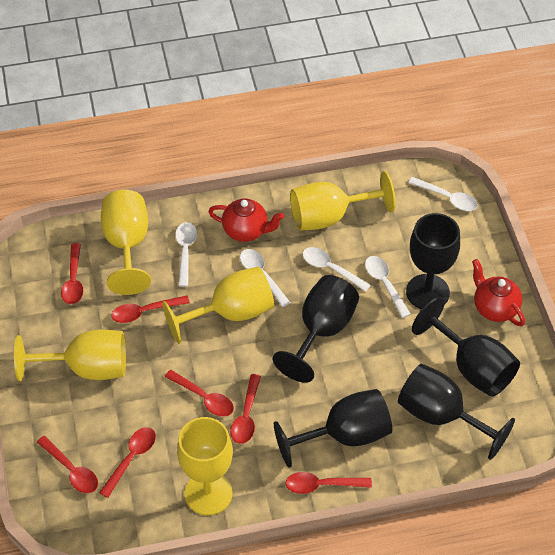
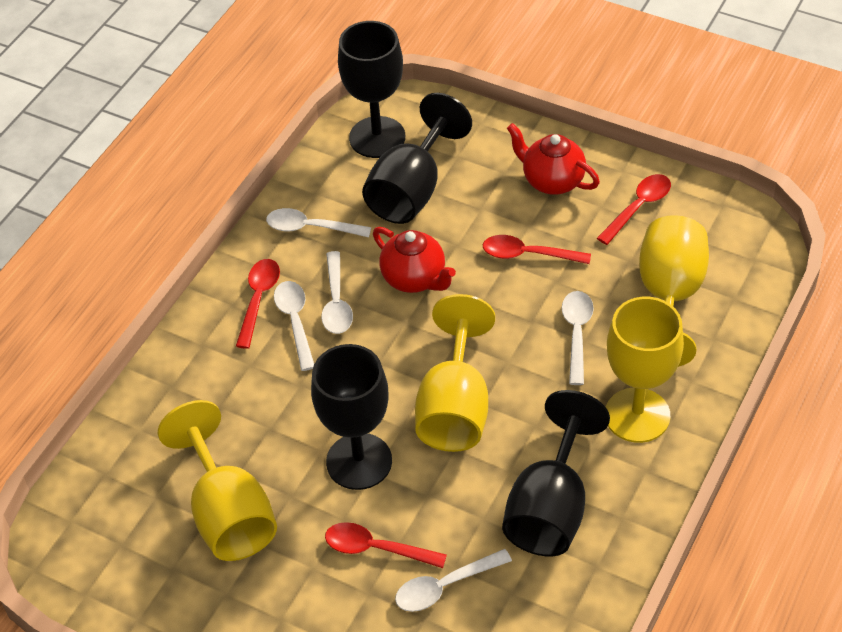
black goblet: [273,275,359,383] [274,389,392,468] [398,364,515,460] [406,213,460,309] [412,297,520,397] = 5 -> [311,344,392,490] [338,21,405,158] [362,93,472,224] [502,390,610,556] = 4
red spoon: [37,436,98,493] [61,243,83,305] [99,427,156,498] [111,295,190,323] [164,370,234,417] [230,374,261,444] [285,472,372,494] = 7 -> [236,259,280,349] [325,522,447,568] [483,235,591,264] [597,174,671,245] = 4
yellow goblet: [14,329,126,381] [101,190,151,295] [162,267,274,344] [177,417,233,515] [290,171,396,231] = 5 -> [158,400,277,561] [415,294,495,452] [606,297,684,443] [639,215,709,367] = 4

